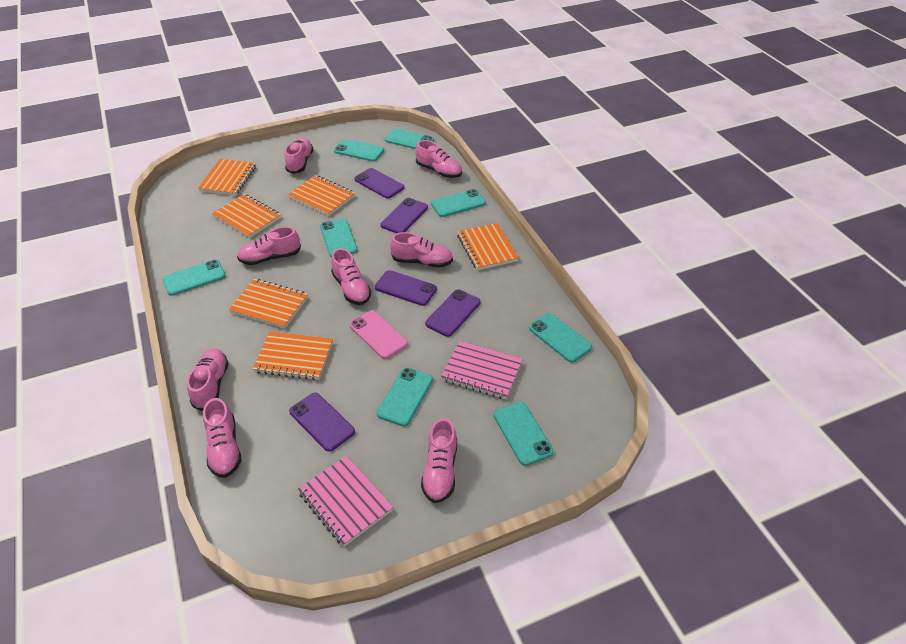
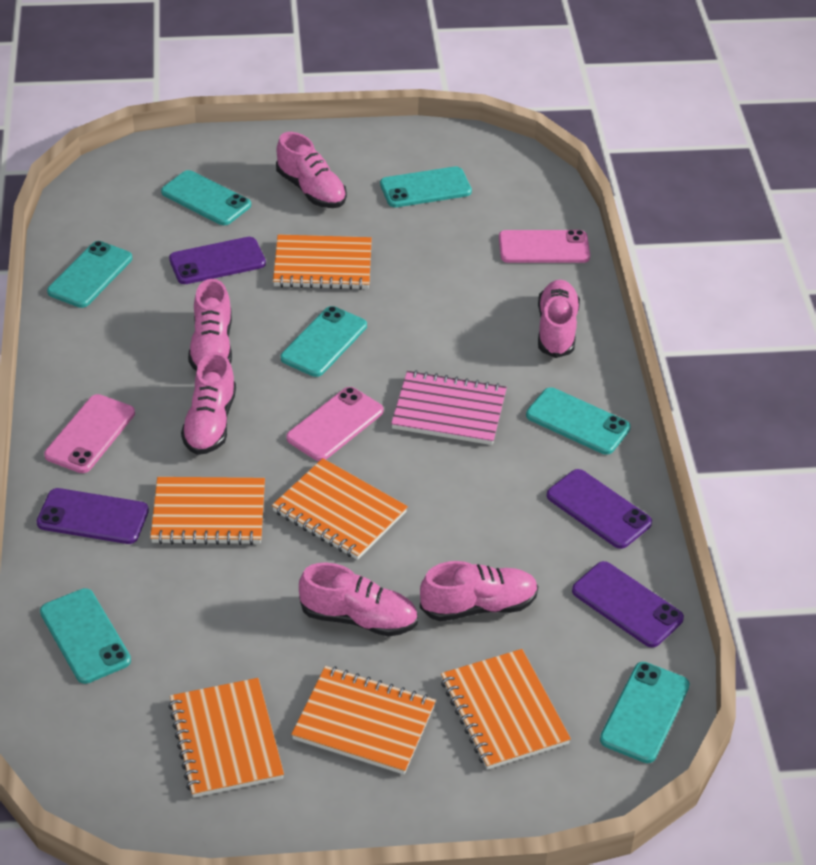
pink notebook: [298,456,393,547] [441,341,523,399] = 2 -> [391,370,507,445] = 1
pink phone: [349,310,408,359] = 1 -> [44,394,135,473] [286,387,383,461] [499,230,590,263] = 3
pink shoe: [187,348,229,411] [203,398,241,478] [237,227,301,265] [285,138,314,174] [331,248,371,305] [390,232,453,268] [415,140,462,178] [421,418,457,503] = 8 -> [181,352,236,455] [188,279,232,371] [276,132,347,208] [299,563,418,637] [420,561,538,621] [538,280,580,358] = 6
purple phone: [289,393,355,452] [355,168,404,199] [375,270,437,306] [380,198,428,233] [425,290,481,337] = 5 -> [37,488,149,544] [169,237,266,284] [547,469,652,549] [572,561,684,648] = 4
turquoise phone: [162,260,226,296] [320,219,358,257] [334,139,384,162] [377,368,433,426] [385,128,434,149] [431,189,486,217] [493,402,554,466] [529,313,592,363] = 8 -> [40,588,131,684] [47,241,132,308] [161,170,251,225] [281,306,367,377] [380,166,472,207] [526,387,631,455] [600,662,690,763] = 7

